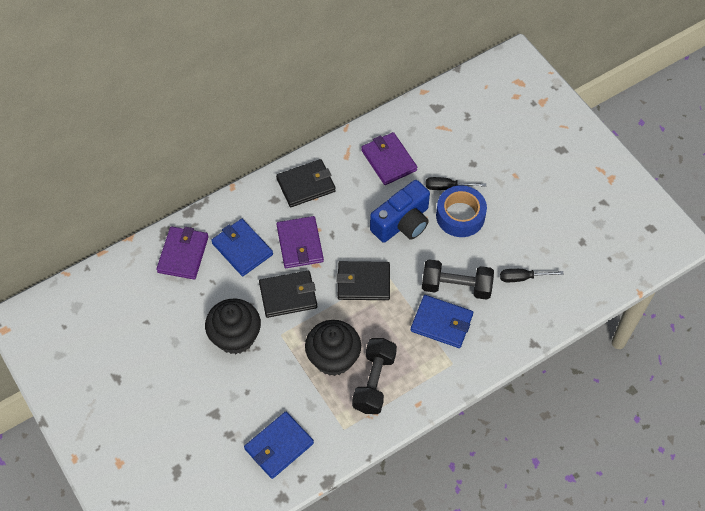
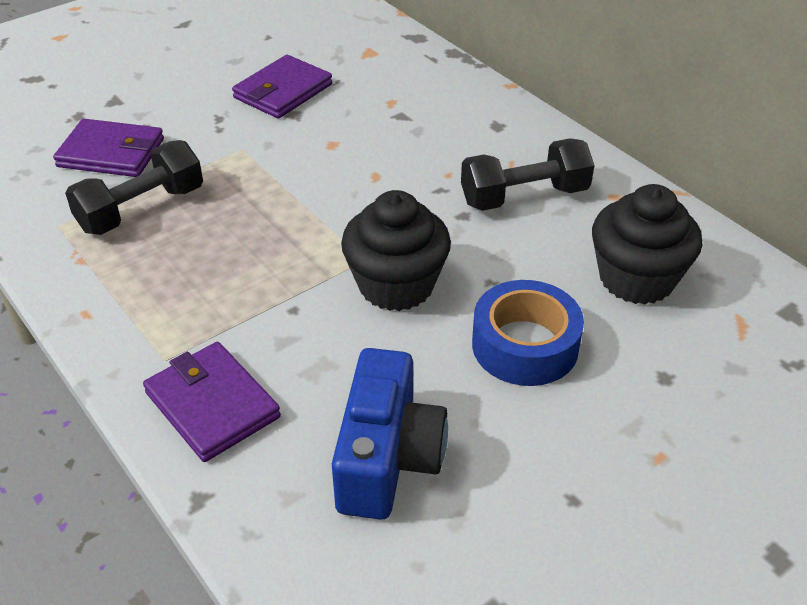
black screwdriver: [426,177,486,190] [500,269,564,282] = 2 -> none = 0
black wallet: [259,271,317,318] [276,159,336,207] [336,261,390,300] = 3 -> none = 0
blue wallet: [211,219,273,276] [244,411,314,479] [411,295,473,348] = 3 -> none = 0

